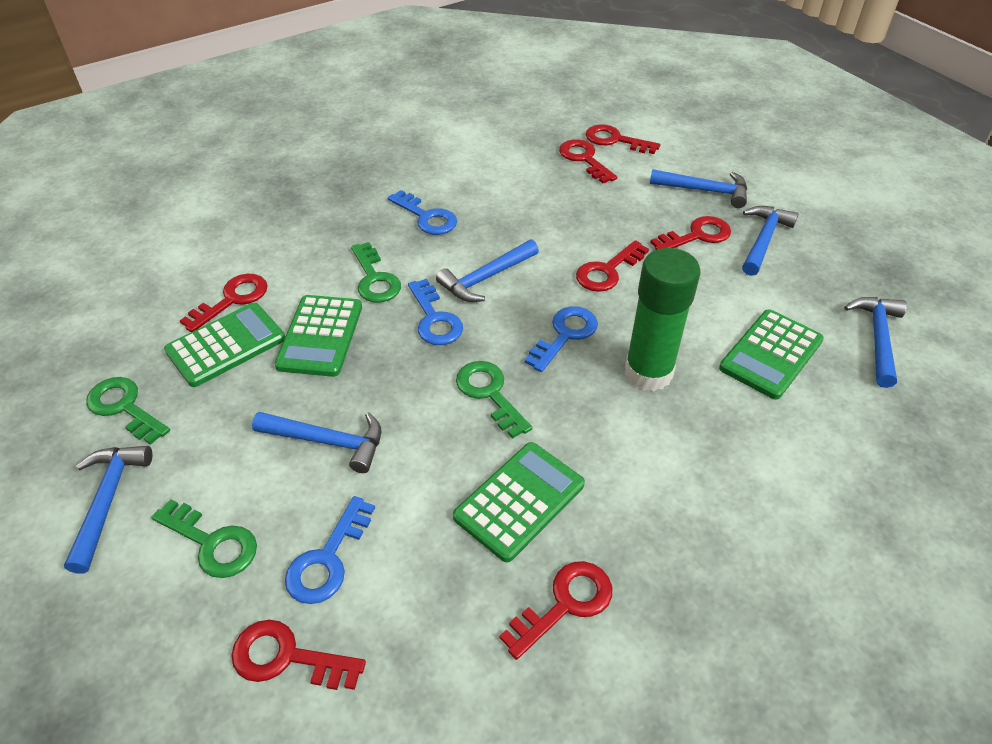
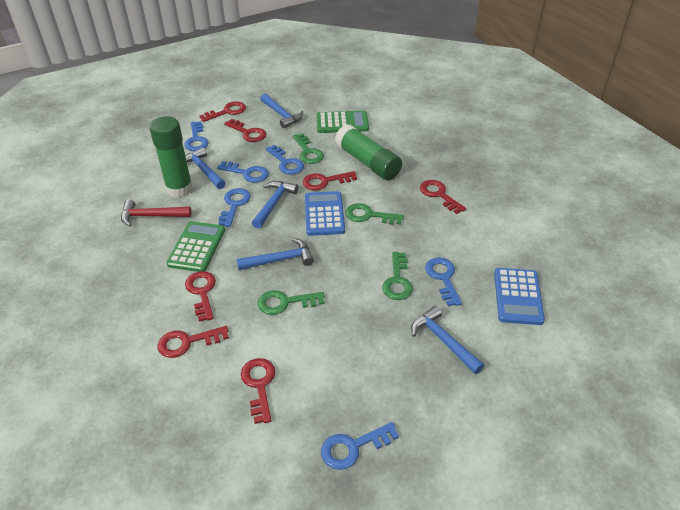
blue calculator: none = 0 -> [305,191,345,236] [494,268,545,325] = 2
blue hammer: [64,446,152,573] [252,412,381,473] [436,240,539,302] [650,169,747,208] [742,206,799,276] [844,297,907,388] = 6 -> [185,147,226,189] [236,238,314,270] [252,181,298,229] [260,94,303,128] [411,306,484,374] = 5
blue key: [285,496,375,604] [388,190,457,235] [408,279,463,345] [525,306,598,372] = 4 -> [184,121,209,151] [217,161,269,183] [218,188,251,227] [265,145,304,175] [321,422,399,470] [425,257,462,306] = 6
green calculator: [164,303,285,387] [274,295,362,377] [453,442,585,562] [719,309,824,400] = 4 -> [166,221,225,272] [316,111,369,133] = 2
green glue stick: [625,248,700,391] = 1 -> [149,116,193,198] [335,124,402,180] = 2
red hammer: none = 0 -> [121,199,191,227] = 1

